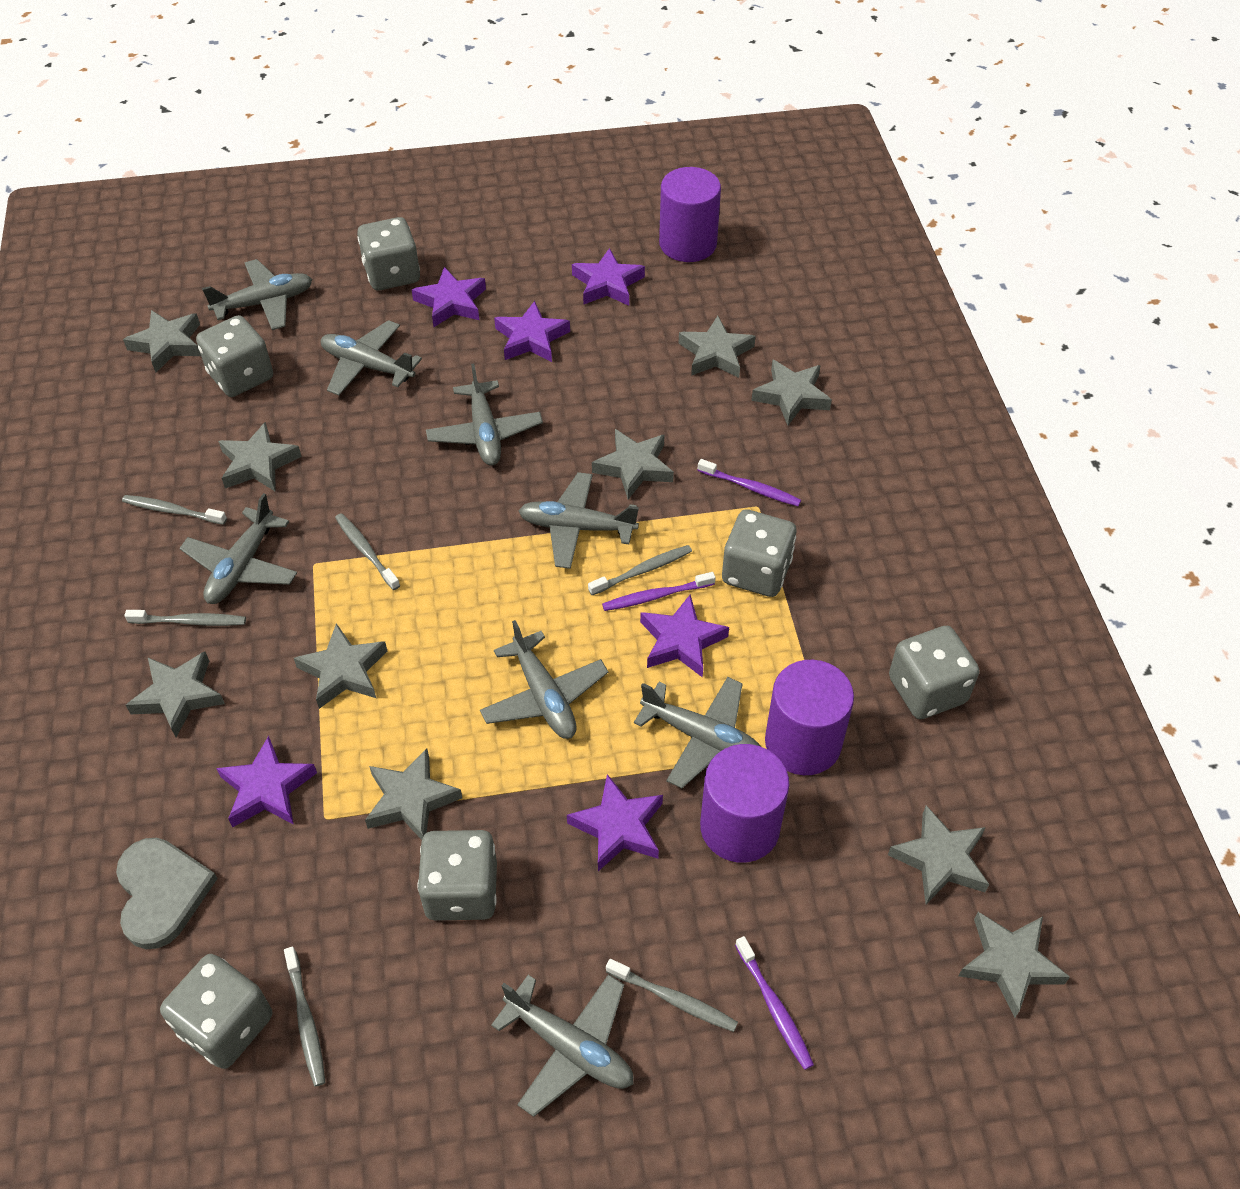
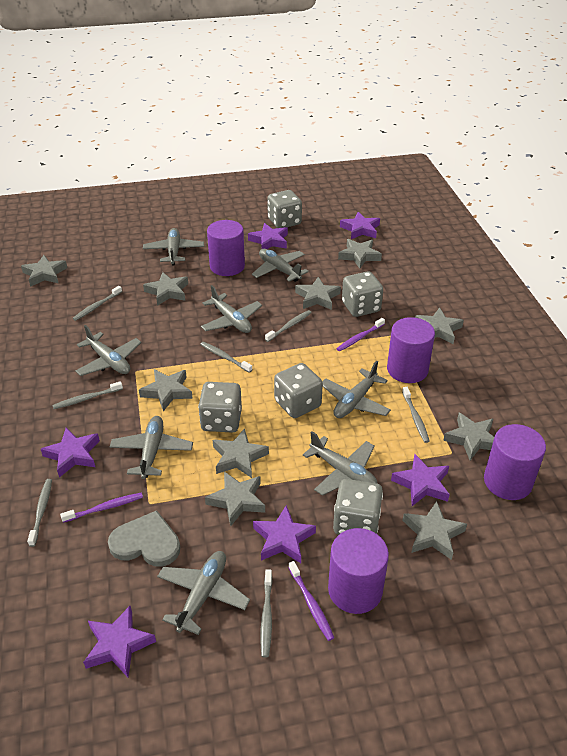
grey dice: [160,954,272,1069] [196,315,273,397] [357,217,420,291] [418,830,497,921] [722,509,796,597] [889,626,979,719] = 6 -> [198,382,242,433] [267,190,302,228] [274,363,323,418] [333,479,383,535] [342,271,383,317] = 5
grey toothbrush: [122,495,227,525] [124,610,246,626] [284,946,325,1087] [335,513,400,590] [588,545,692,595] [606,959,738,1032] = 6 -> [27,479,52,547] [52,381,123,409] [73,286,122,321] [200,342,252,373] [260,570,272,658] [265,310,312,342] [402,387,429,443] = 7
purple cylinder: [659,167,721,262] [700,744,789,863] [765,660,854,775] = 3 -> [207,220,245,276] [328,528,389,614] [387,317,435,383] [484,424,546,500] = 4

